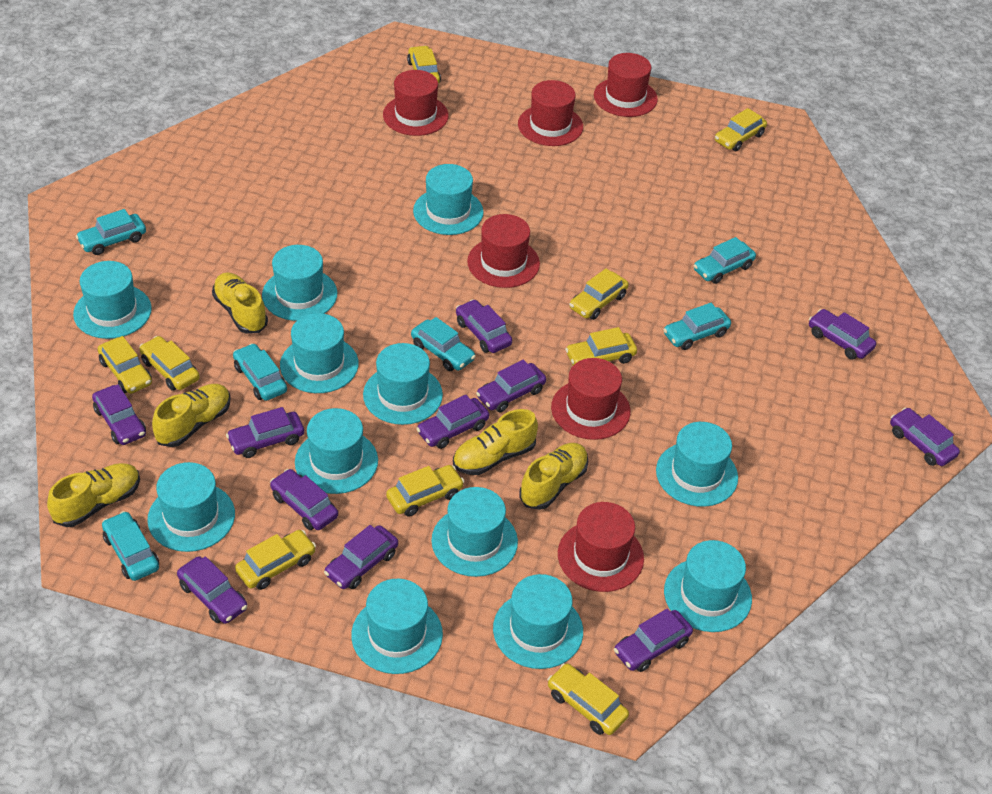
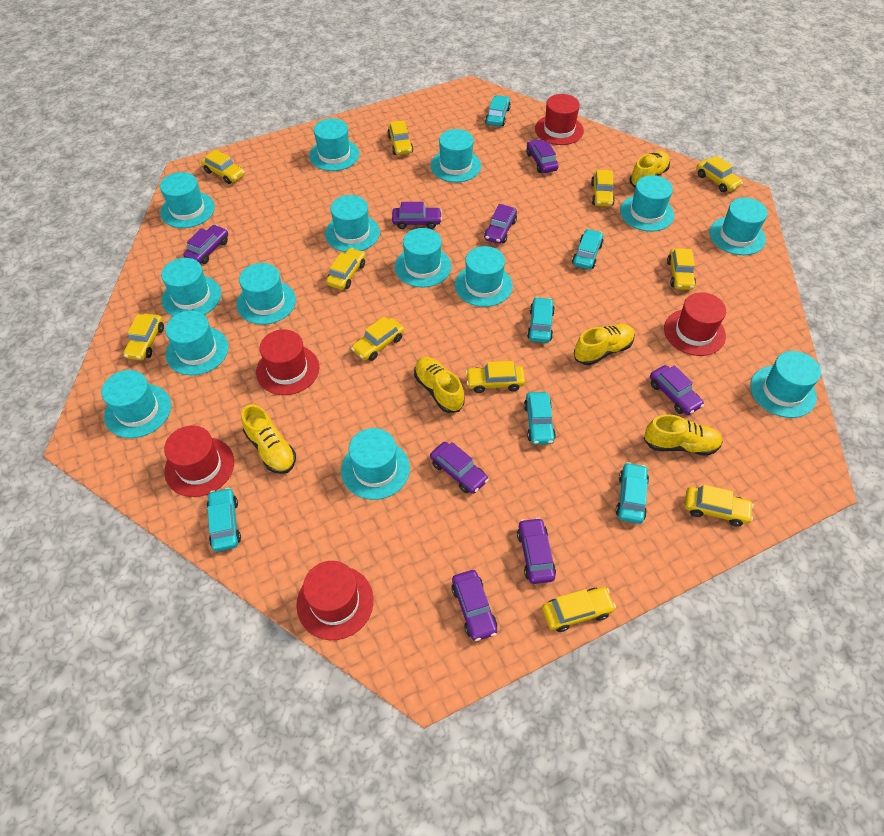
purple car: [92,384,146,445] [177,556,247,624] [226,407,304,458] [270,469,338,530] [324,525,398,589] [416,395,489,449] [456,299,512,353] [476,359,546,412] [614,609,693,672] [809,309,876,359] [890,407,960,466] = 11 -> [183,225,228,264] [392,202,442,229] [430,442,489,494] [451,570,497,641] [484,204,517,244] [517,518,556,584] [527,139,559,173] [650,365,704,415] = 8
red hat: [383,70,449,136] [467,214,540,288] [518,80,583,146] [551,358,630,440] [558,502,644,592] [594,53,658,117] = 6 -> [164,425,234,497] [256,329,319,395] [296,561,374,640] [535,94,584,145] [664,292,726,356] = 5
turquoise hat: [73,261,152,339] [147,462,235,552] [262,245,337,321] [280,313,359,393] [295,408,378,494] [351,579,443,674] [363,343,443,425] [413,164,484,235] [431,487,518,577] [493,574,583,669] [656,422,738,507] [664,540,752,632] = 12 -> [101,370,171,438] [160,172,215,228] [161,258,221,316] [165,311,229,375] [236,263,296,325] [309,118,360,171] [325,195,380,252] [341,428,410,500] [395,228,451,288] [431,129,481,182] [455,246,513,307] [620,175,674,232] [709,198,768,255] [750,351,821,418] = 14
yellow car: [98,336,152,394] [139,336,200,391] [235,530,316,590] [386,465,465,517] [407,46,441,84] [547,663,629,735] [565,327,637,365] [569,268,629,320] [715,108,767,151] = 9 -> [123,313,164,360] [201,149,245,184] [326,248,365,290] [351,317,404,361] [387,120,413,155] [466,361,525,393] [542,587,616,632] [591,170,615,207] [667,248,696,290] [685,485,754,527] [696,155,743,192] = 11

